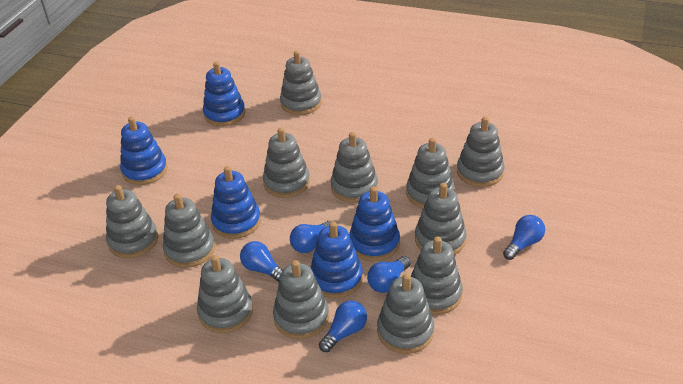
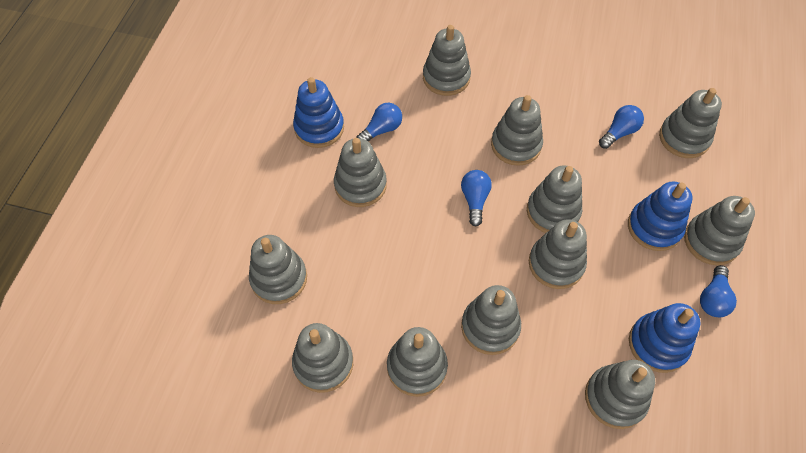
blue light bulb: [240,241,282,282] [290,221,332,253] [319,301,367,352] [367,256,411,293] [503,215,545,260] = 5 -> [356,103,402,141] [461,170,492,226] [599,105,644,149] [700,265,737,317] = 4
blue stacking toy: [120,117,168,185] [203,62,245,126] [211,166,261,239] [310,221,363,298] [349,186,400,261] = 5 -> [293,77,344,148] [628,182,693,251] [629,303,700,373] = 3

